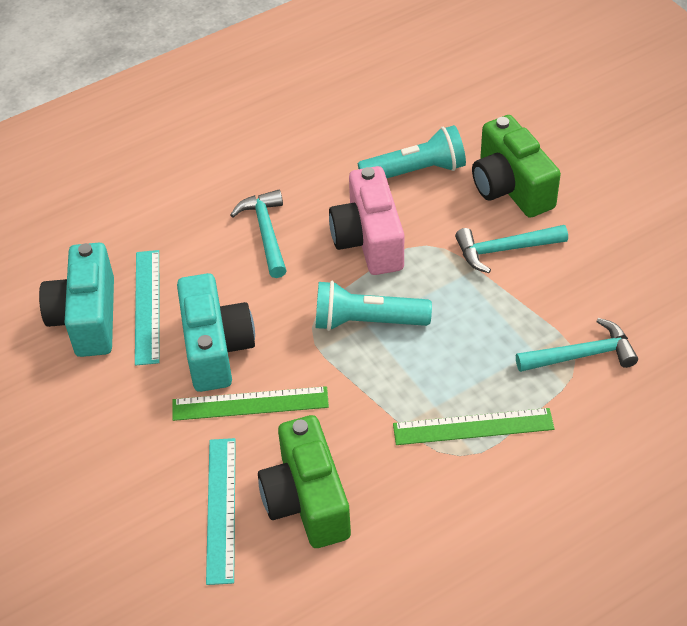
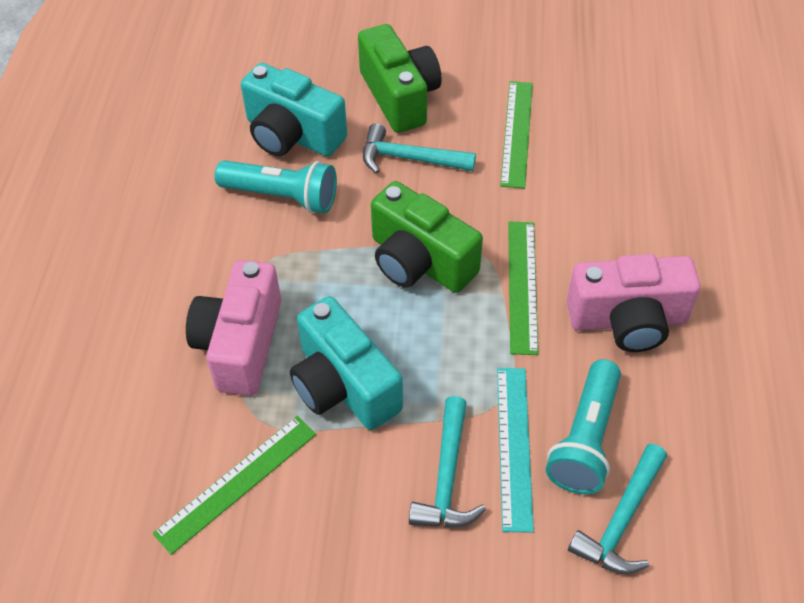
green ruler: [172,386,329,421] [393,408,555,445] = 2 -> [153,416,316,555] [500,81,533,189] [508,222,538,355] = 3
pink camera: [329,166,404,275] = 1 -> [186,260,281,396] [567,254,700,352] = 2
turquoise ruler: [135,250,160,366] [206,438,236,585] = 2 -> [497,368,534,533] = 1

